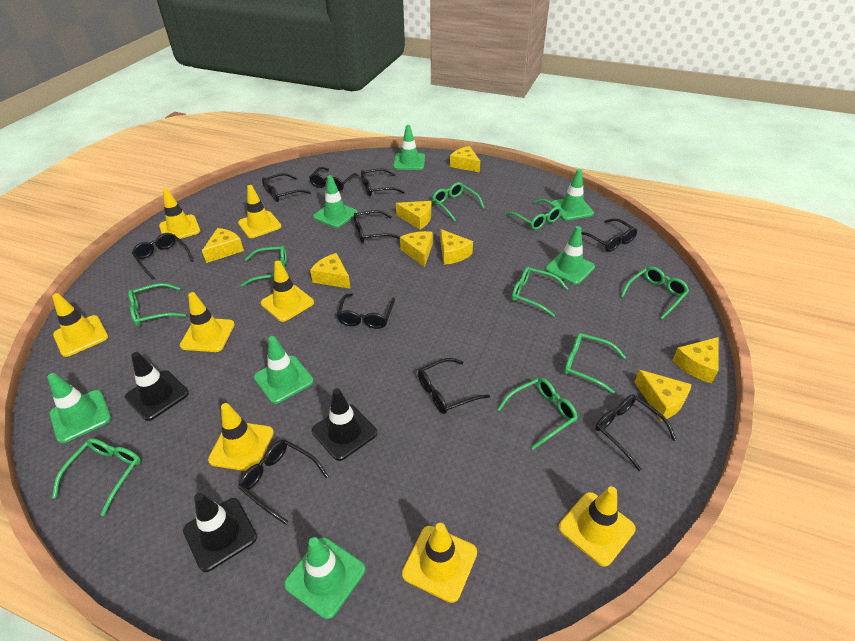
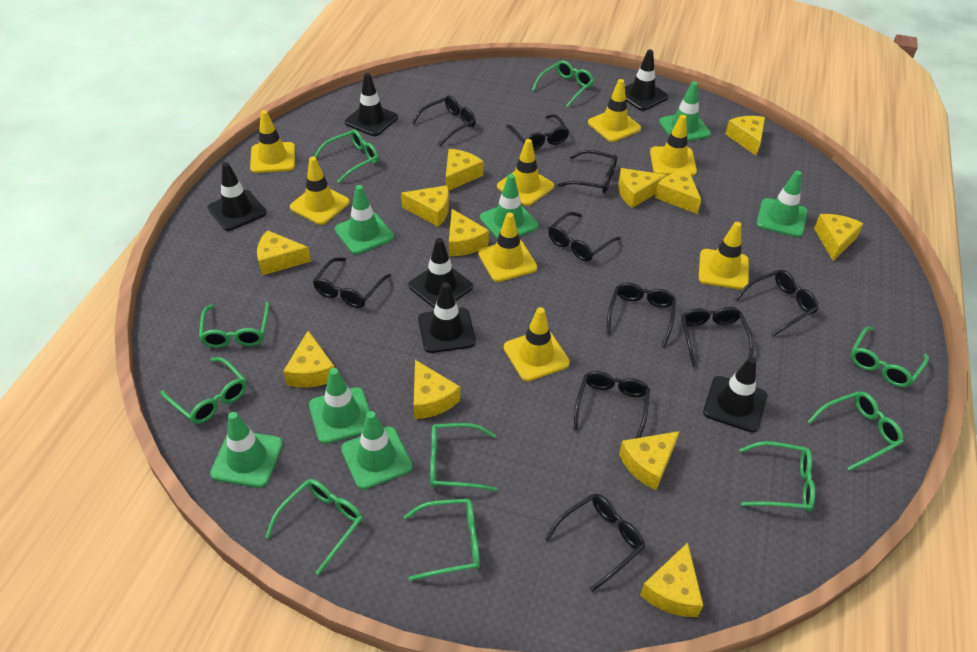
black traffic cone: [125,352,189,421] [183,493,257,572] [312,388,377,461] = 3 -> [208,162,267,231] [345,73,398,136] [408,238,473,308] [418,282,476,353] [625,49,668,111] [703,357,767,432] = 6
green glasses: [52,438,141,516] [128,283,186,326] [241,246,287,287] [432,182,485,222] [497,378,578,450] [506,199,562,230] [512,267,568,317] [564,333,626,394] [620,266,689,319] = 9 -> [161,357,247,424] [199,302,269,348] [265,479,363,575] [314,129,379,183] [404,499,480,581] [430,423,497,492] [532,60,594,108] [739,441,815,512] [807,392,904,471] [851,327,929,387] = 10
yellow cheese: [202,228,244,263] [310,253,351,289] [396,201,431,230] [400,231,433,267] [440,229,473,265] [450,146,480,172] [634,370,692,421] [672,337,719,383] = 8 -> [257,230,311,275] [283,331,335,388] [401,185,449,227] [414,360,460,419] [446,149,483,191] [449,209,489,256] [618,168,667,208] [619,431,680,490] [640,542,703,617] [655,170,701,214] [726,116,765,156] [814,214,864,261] = 12

